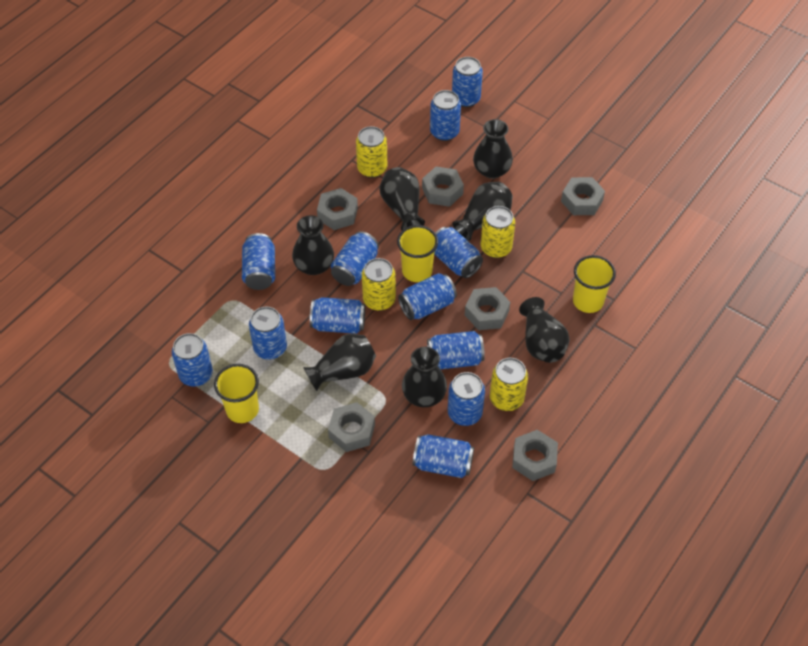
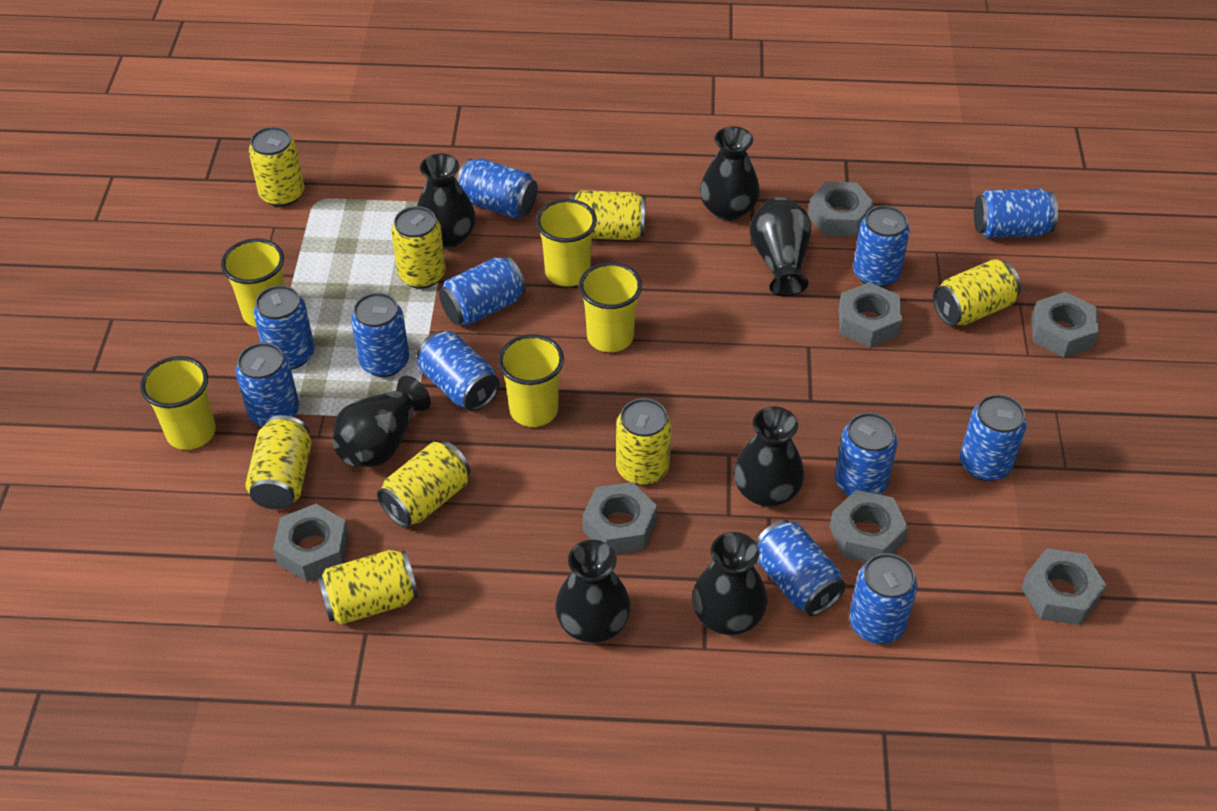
grey nut: [317,188,358,230] [328,402,375,452] [422,167,464,207] [465,287,510,330] [512,430,558,481] [561,177,605,215] = 6 -> [273,504,349,582] [582,482,657,554] [808,181,874,237] [830,490,908,562] [838,282,902,348] [1021,548,1106,625] [1032,292,1099,358] = 7
yellow can: [356,126,387,178] [362,258,396,311] [480,206,515,258] [490,358,528,411] = 4 -> [245,415,311,509] [249,127,304,207] [317,550,418,625] [377,441,470,528] [391,206,446,289] [571,190,646,240] [616,398,671,485] [933,259,1021,326] = 8
yellow cup: [214,364,259,423] [397,225,438,282] [573,255,616,313] = 3 -> [140,356,216,450] [221,238,285,327] [498,334,564,427] [536,199,597,287] [579,262,642,352] = 5

